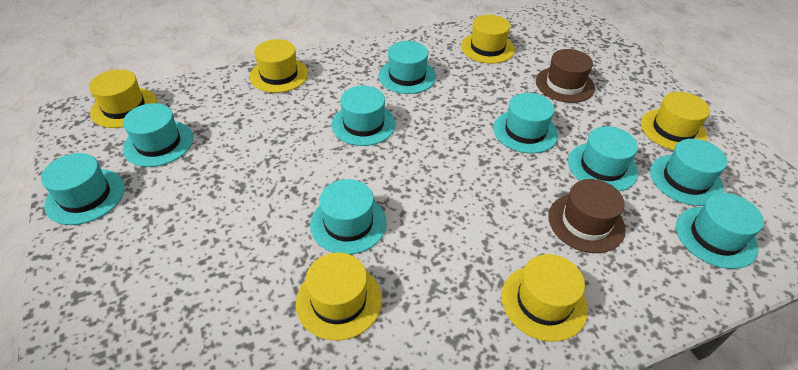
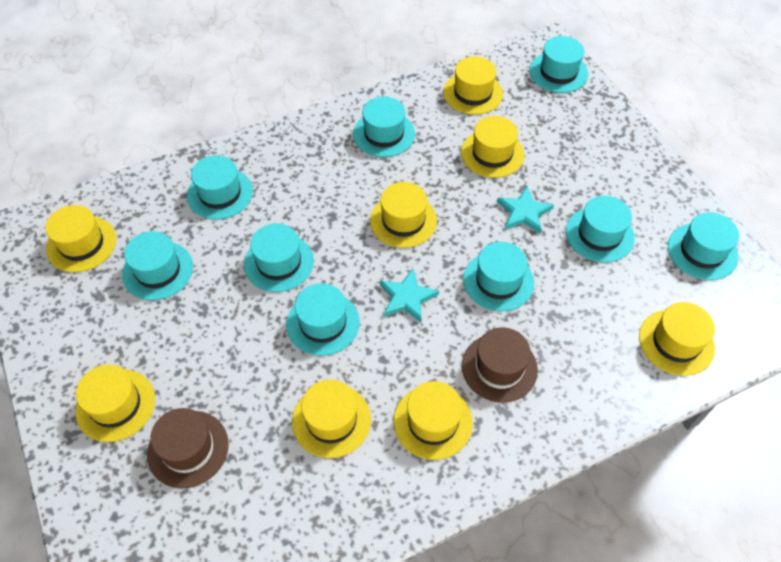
turquoise star: none = 0 -> [380,269,439,322] [497,186,554,234] = 2
yellow hat: [89,69,157,128] [250,39,308,93] [296,253,382,341] [461,15,515,64] [502,254,588,342] [641,92,710,150] = 6 -> [46,205,116,273] [75,365,155,442] [292,380,371,458] [370,182,437,248] [394,381,473,460] [443,56,503,115] [461,116,524,178] [639,302,715,376] = 8

